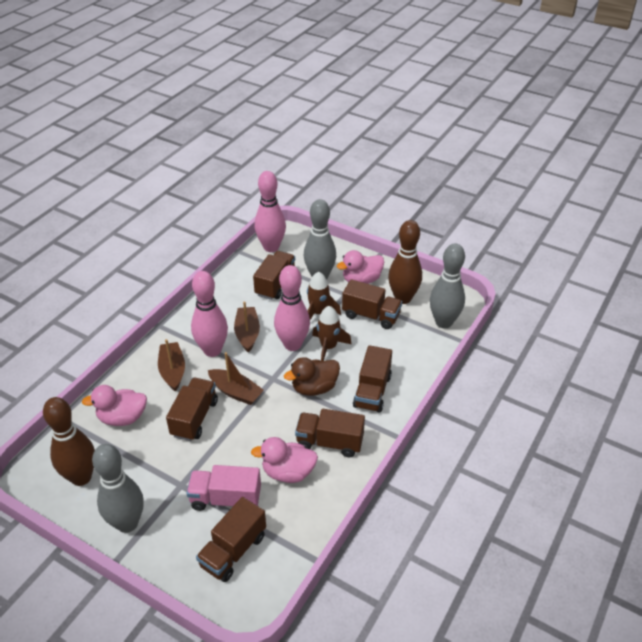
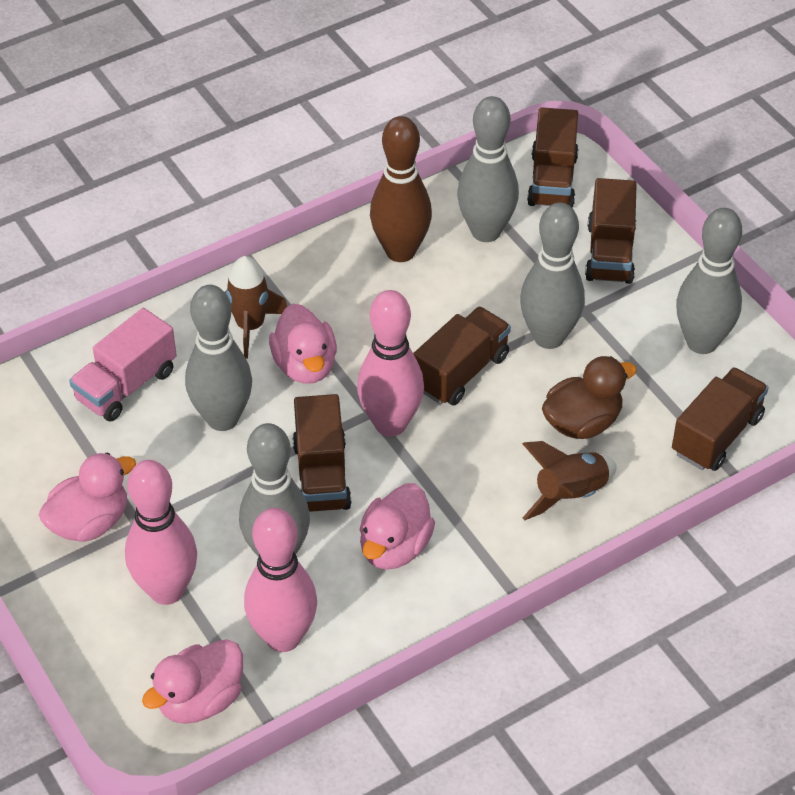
brown boat: [158,339,185,392] [208,352,264,405] [234,302,260,353] = 3 -> none = 0
brown bowling pin: [43,397,95,486] [388,220,422,304] = 2 -> [370,116,432,262] = 1
brown truck: [166,378,218,441] [196,497,266,582] [253,251,295,300] [295,409,365,457] [342,279,402,329] [353,345,392,413] = 6 -> [292,394,352,512] [413,306,511,406] [527,107,579,208] [585,178,637,284] [672,367,769,471] = 5
grey bowling pin: [92,444,144,533] [304,199,336,280] [430,243,465,329] = 3 -> [185,285,252,431] [239,423,310,557] [457,96,519,242] [520,202,585,349] [676,208,742,354] = 5
pink duck: [82,385,147,426] [251,437,318,483] [337,250,384,284] = 3 -> [39,452,136,542] [142,639,243,724] [269,304,337,384] [360,483,435,570] = 4

